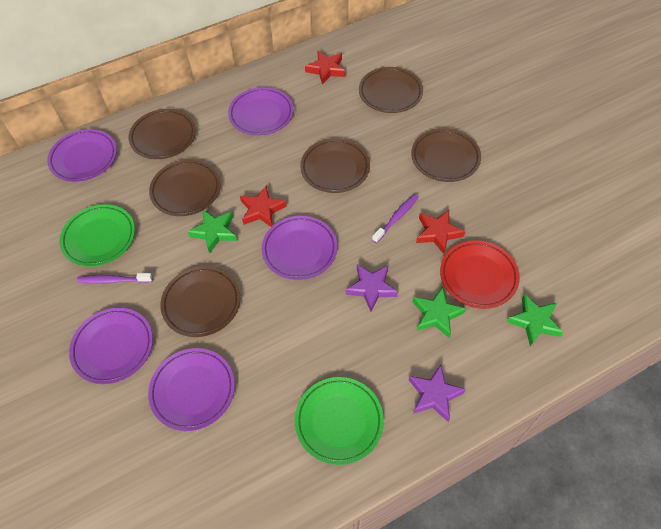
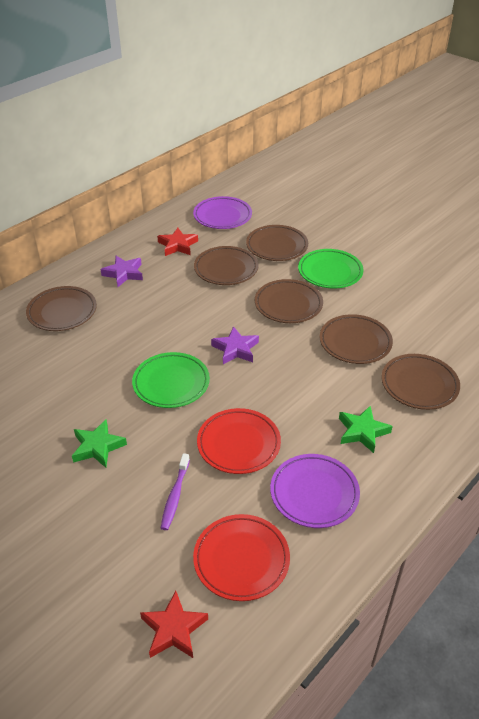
green star: [188,210,237,254] [412,287,466,339] [507,294,564,346] = 3 -> [72,419,127,468] [339,406,393,453] = 2
purple plate: [47,129,117,182] [69,308,153,384] [148,348,235,431] [228,87,294,136] [262,216,337,280] = 5 -> [193,196,252,229] [270,454,360,528] = 2
purple toothbrush: [77,273,153,284] [372,194,419,243] = 2 -> [161,453,190,530] = 1
red plate: [440,240,520,309] = 1 -> [193,514,290,601] [197,408,281,474] = 2
red star: [240,186,287,227] [305,51,345,85] [416,210,466,254] = 3 -> [140,591,208,658] [157,228,198,256] = 2

